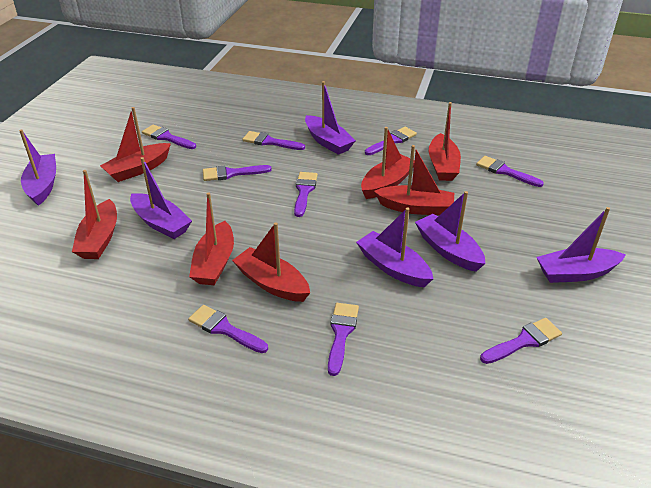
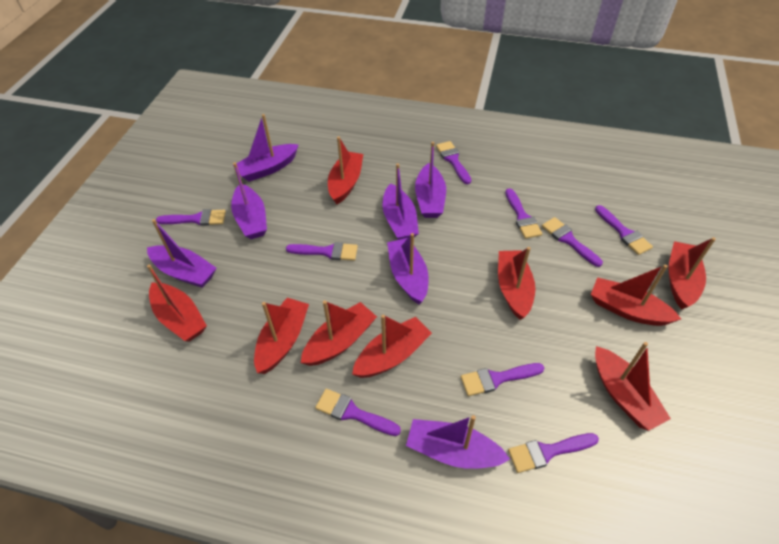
purple boat: [19,129,56,206] [130,157,192,239] [305,81,356,155] [356,207,433,287] [415,191,485,272] [536,207,626,283] = 6 -> [147,219,217,288] [231,162,267,239] [233,114,299,182] [382,163,419,240] [387,233,429,304] [406,415,510,469] [415,142,446,218] = 7
red boat: [72,170,117,259] [100,107,171,182] [189,192,234,285] [232,222,310,302] [361,127,415,199] [374,145,454,215] [429,102,461,181] = 7 -> [147,264,207,342] [254,298,309,374] [301,300,377,366] [328,137,363,204] [352,315,432,378] [498,247,535,320] [591,264,681,326] [595,342,671,431] [669,237,716,310] = 9

